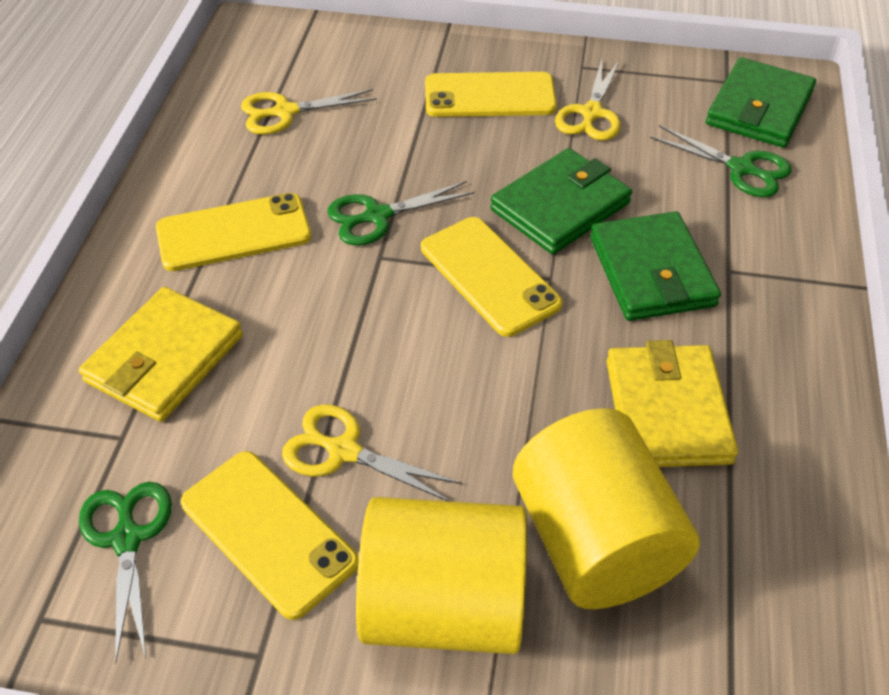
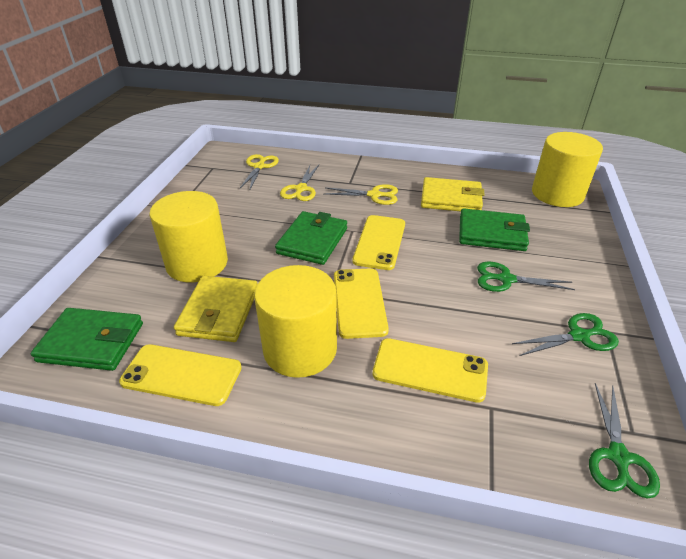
yellow cylinder: [356,497,527,654] [513,408,700,609] = 2 -> [149,191,228,282] [254,265,337,378] [532,132,603,207] = 3

